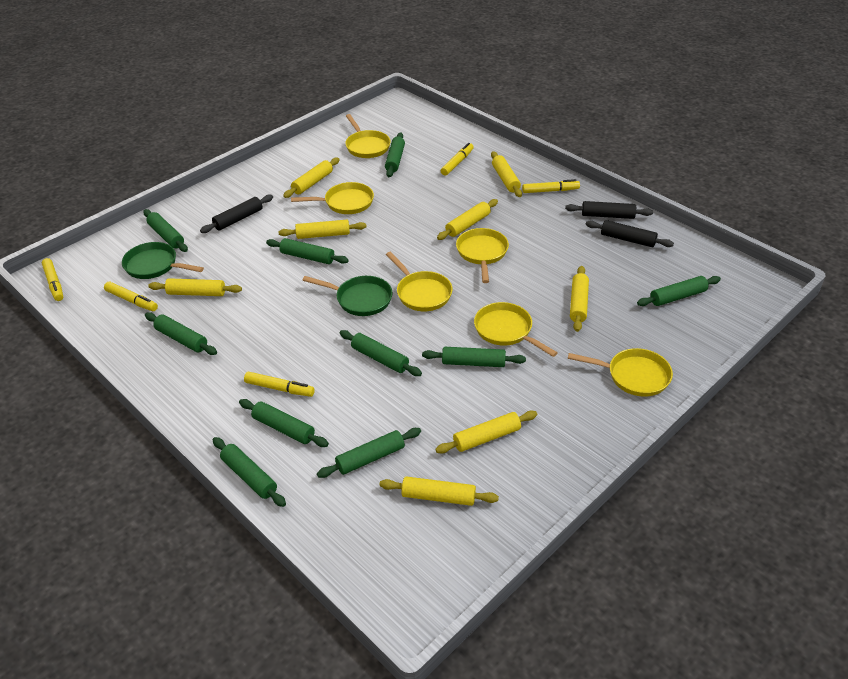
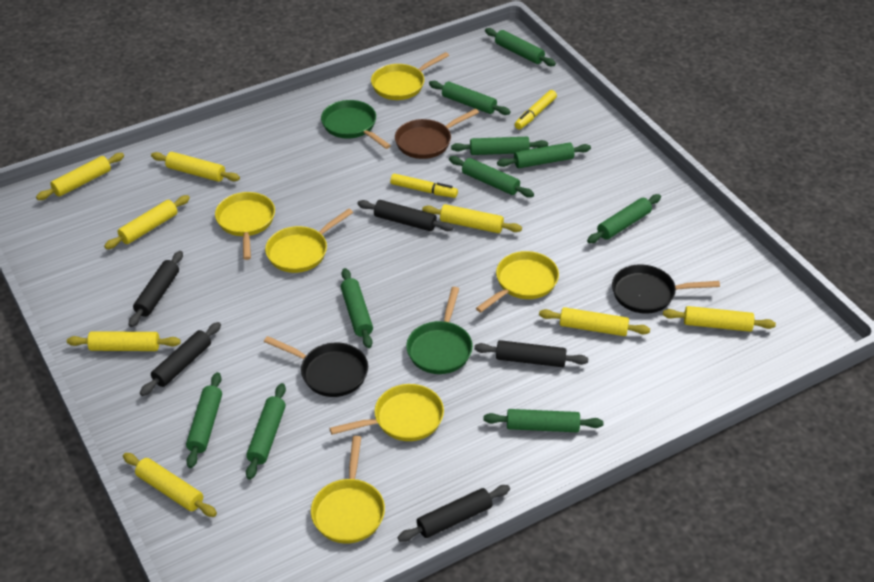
black pan: none = 0 -> [264,336,368,397] [612,264,720,314] = 2
black rolling pin: [200,195,273,233] [565,201,653,219] [586,220,674,247] = 3 -> [129,251,183,327] [140,322,221,396] [357,200,454,231] [398,485,510,542] [474,340,588,367] = 5
brown pan: none = 0 -> [395,109,479,159] = 1
yellow marker: [42,258,63,301] [104,282,158,311] [244,372,315,397] [441,143,474,176] [522,179,580,193] = 5 -> [390,174,458,198] [514,90,557,130] = 2

